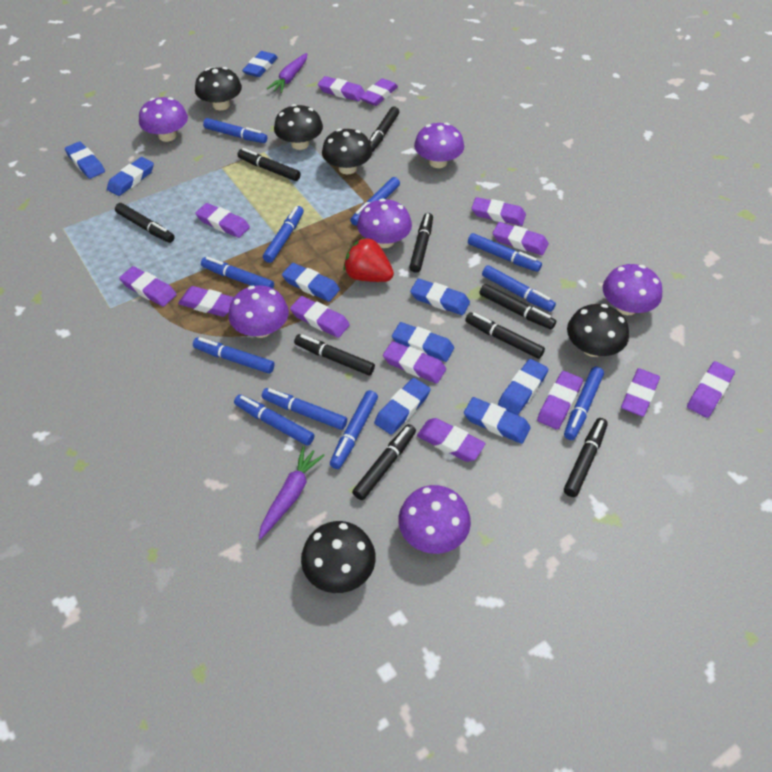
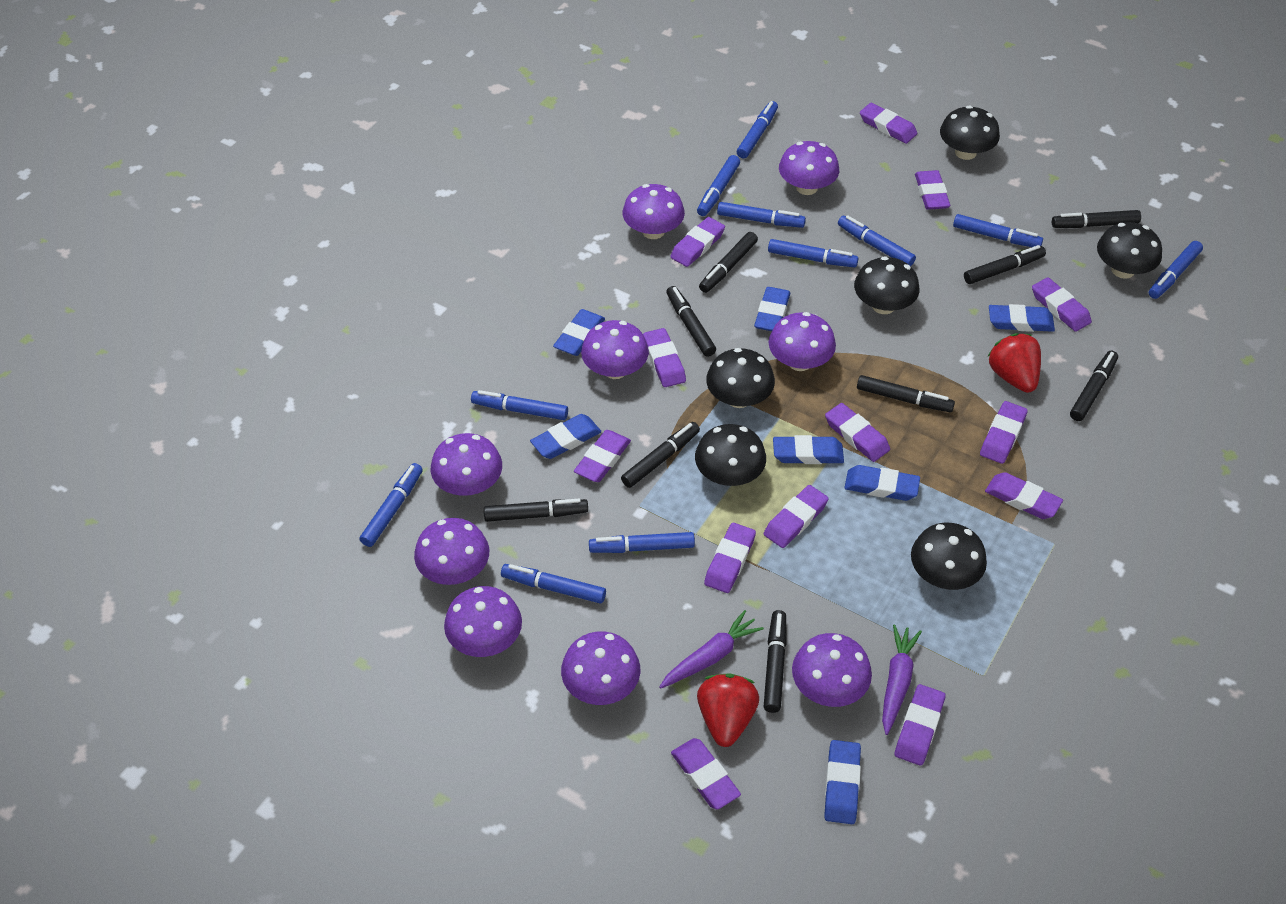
black mushroom: [195,67,242,110] [274,104,323,150] [301,521,376,593] [322,129,372,174] [567,304,629,357] = 5 -> [695,424,766,486] [706,348,775,408] [854,256,920,314] [911,523,987,590] [940,106,1000,160] [1097,222,1162,279] = 6
blue eraser: [65,141,105,179] [107,157,154,196] [242,51,278,77] [282,263,340,302] [374,378,431,435] [392,322,454,362] [410,278,470,315] [464,397,531,444] [498,359,548,415] = 9 -> [530,414,601,459] [553,309,605,356] [754,287,790,331] [773,435,844,464] [824,740,861,824] [844,465,920,501] [989,304,1055,332] = 7
purple mushroom: [139,97,188,142] [228,285,289,338] [357,199,412,248] [398,485,471,554] [414,123,464,168] [603,264,662,315] = 6 -> [414,518,489,585] [430,433,502,496] [444,586,522,657] [561,631,640,705] [581,320,649,379] [623,184,685,239] [769,312,836,371] [779,141,839,195] [792,633,872,707] = 9
red strawberry: [343,237,394,282] = 1 -> [697,674,759,747] [988,333,1041,393] = 2

